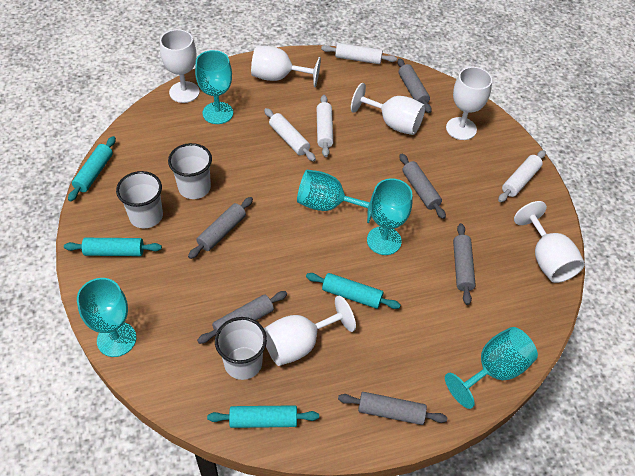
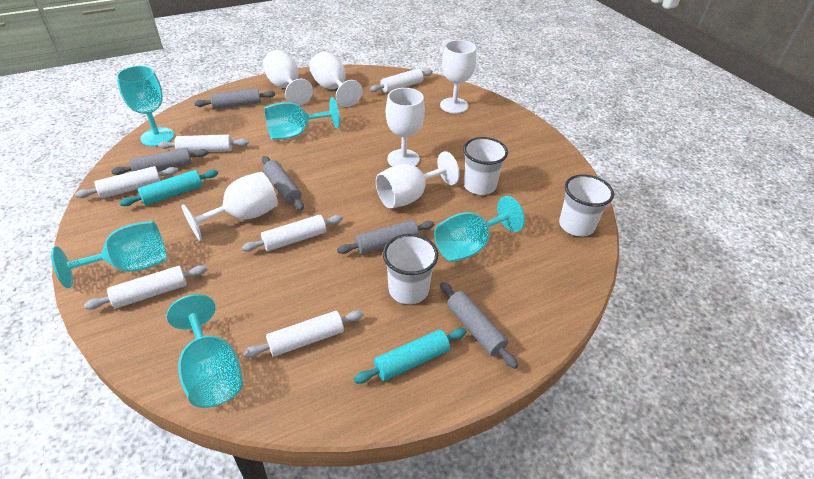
grey rolling pin: [188,197,253,259] [197,291,287,344] [338,392,447,425] [397,58,432,113] [399,154,446,219] [453,223,476,305] = 6 -> [111,148,209,175] [194,88,275,109] [262,156,304,210] [337,220,435,254] [440,282,518,369] = 5
turquoise rolling pin: [64,238,162,256] [68,136,116,202] [207,405,319,428] [306,273,400,309] = 4 -> [119,170,218,206] [354,328,467,384] = 2
white rolling pin: [264,108,316,161] [317,95,333,157] [321,43,397,64] [498,150,546,202] = 4 -> [75,166,178,198] [84,265,207,310] [158,134,249,153] [242,215,343,252] [243,310,364,358] [370,69,433,93] = 6

